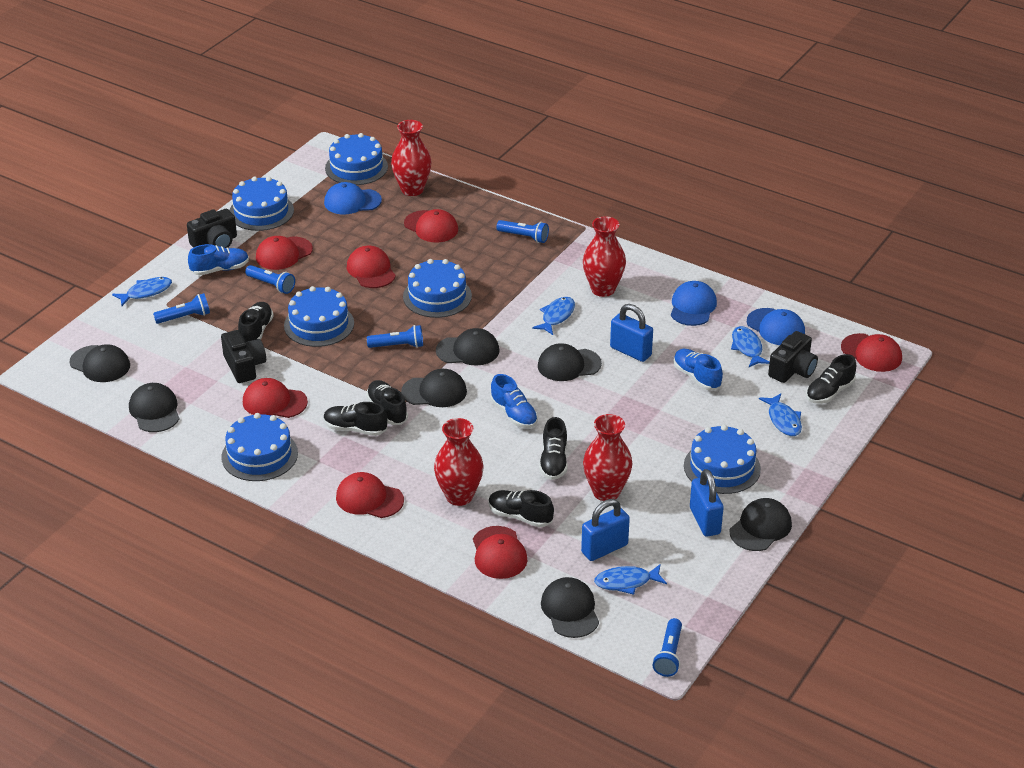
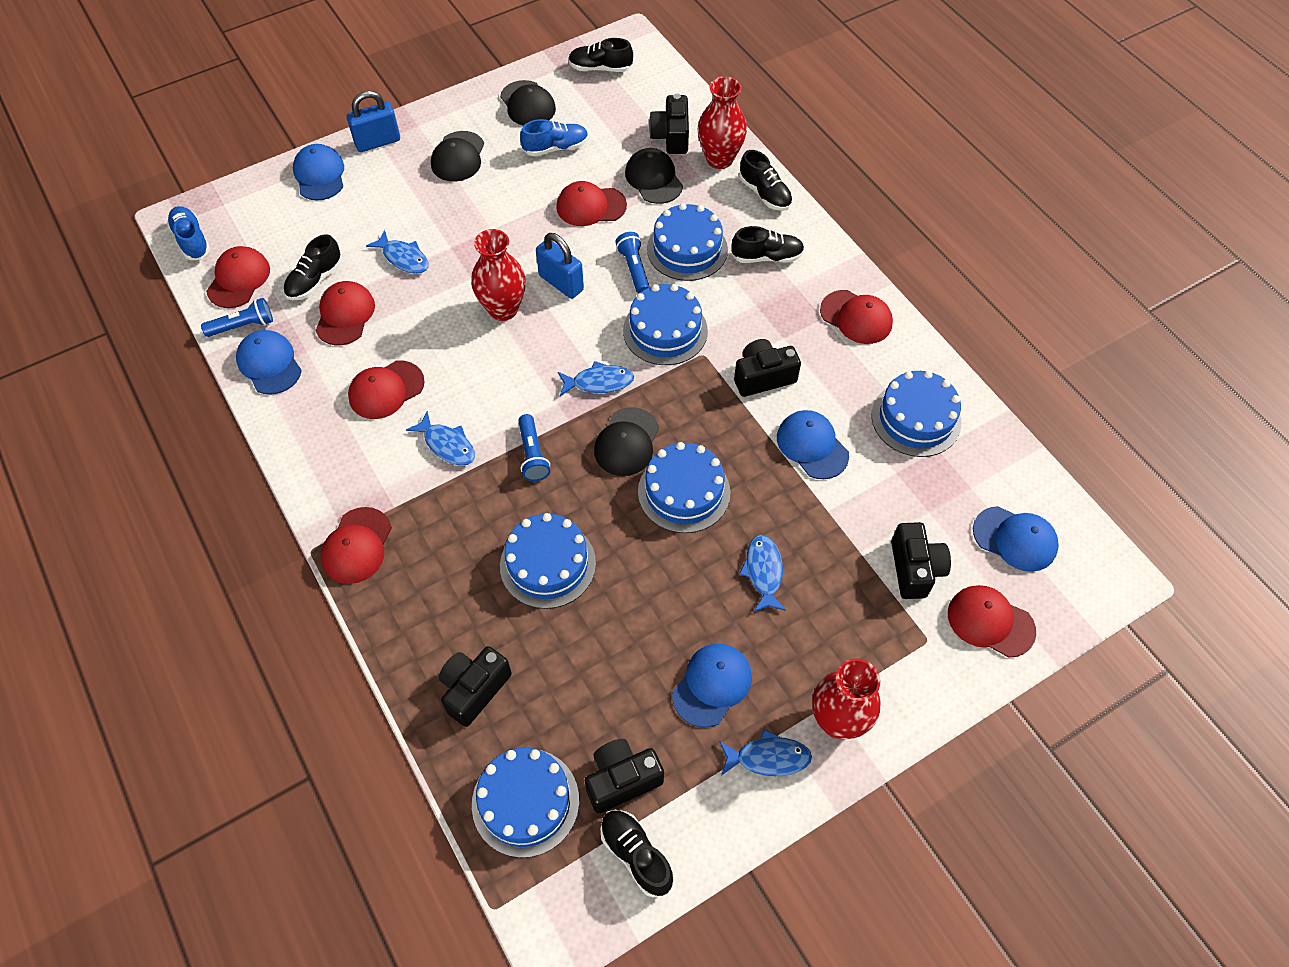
black camera: [187,209,237,248] [221,330,266,383] [768,331,818,383] = 3 -> [439,646,512,727] [585,739,664,813] [649,94,689,154] [734,339,801,397] [891,522,951,599] = 5
black cap: [70,344,130,382] [129,383,180,432] [401,369,467,407] [436,328,499,366] [538,343,602,381] [541,577,599,638] [730,498,792,551] = 7 -> [431,131,484,182] [500,80,556,125] [594,407,659,476] [625,148,683,204] = 4
black shoe: [238,302,274,342] [324,402,387,436] [366,380,408,425] [488,490,554,527] [539,417,568,480] [806,354,856,404] = 6 -> [284,234,343,300] [568,38,633,72] [600,810,673,898] [731,226,805,263] [739,150,793,211] = 5
blue cap: [324,182,382,214] [671,281,717,326] [747,308,805,345] = 3 -> [236,330,302,395] [293,144,344,200] [672,644,752,728] [777,410,849,479] [973,506,1059,572] = 5
blue flashlight: [153,293,210,324] [245,265,295,294] [367,325,423,348] [496,220,549,243] [653,618,682,677] = 5 -> [201,298,273,337] [518,414,550,481] [615,232,650,294] = 3
blue padlock: [581,499,630,561] [610,304,653,362] [690,469,724,537] = 3 -> [347,91,400,152] [536,233,584,299] = 2
blue shoe: [188,244,249,275] [491,374,538,428] [673,349,723,390] = 3 -> [167,206,210,260] [520,119,589,156] = 2
red vase: [391,120,432,196] [434,418,483,506] [583,216,626,297] [583,414,633,501] = 4 -> [471,229,526,321] [698,76,747,169] [812,659,880,739] = 3

